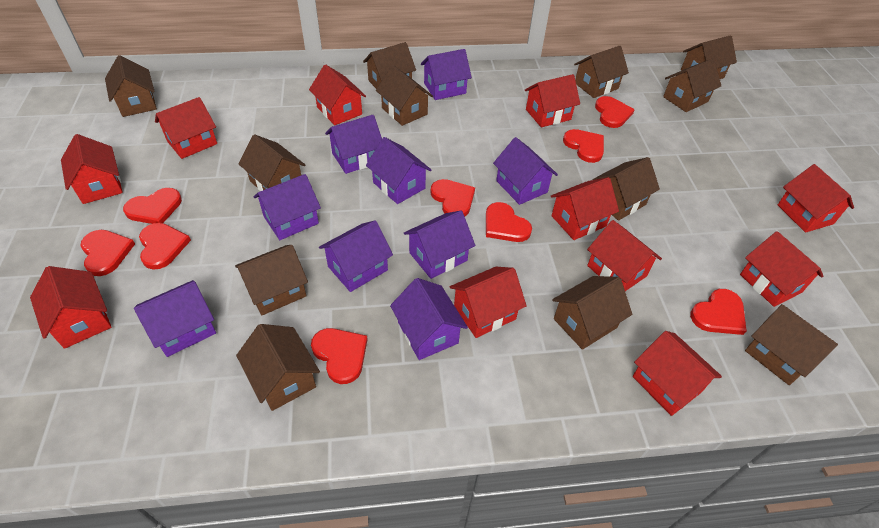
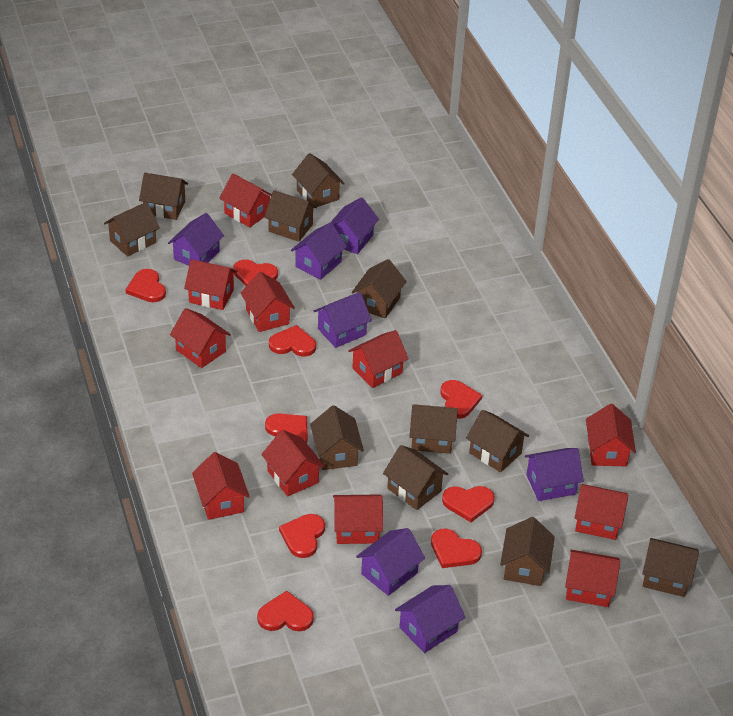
brown house: [105,55,157,117] [235,245,308,315] [236,324,320,411] [239,134,305,191] [363,42,416,89] [376,65,433,126] [552,276,632,350] [574,46,629,98] [593,157,660,221] [663,59,721,112] [681,35,737,79] [745,304,838,385] = 12 -> [104,202,160,256] [139,173,188,220] [264,190,317,242] [292,153,345,208] [310,405,364,470] [352,259,407,319] [383,445,448,510] [410,404,458,454] [466,410,529,472] [500,517,555,586] [642,538,699,597] = 11
purple house: [134,280,216,357] [254,174,321,240] [319,220,393,292] [325,115,382,174] [366,137,431,204] [390,278,468,360] [404,211,475,279] [421,49,472,100] [493,137,558,205] = 9 -> [168,213,224,266] [291,222,347,280] [314,292,372,348] [331,197,379,254] [356,528,425,596] [395,585,466,653] [525,448,584,501] = 7

